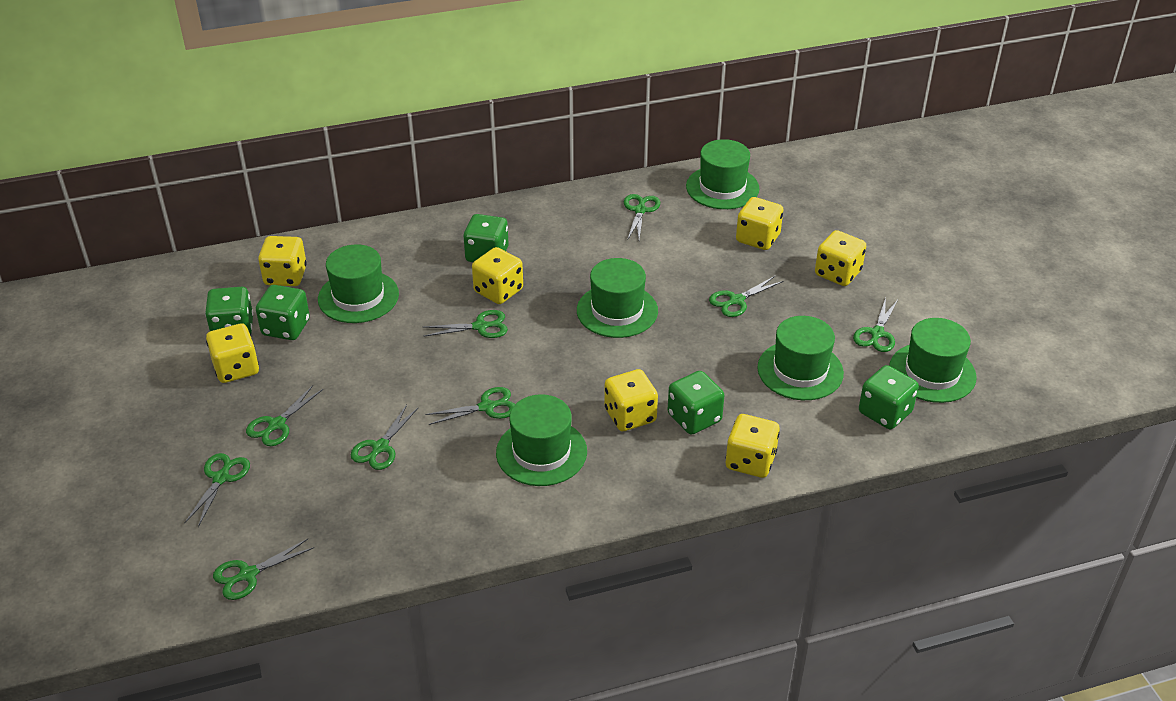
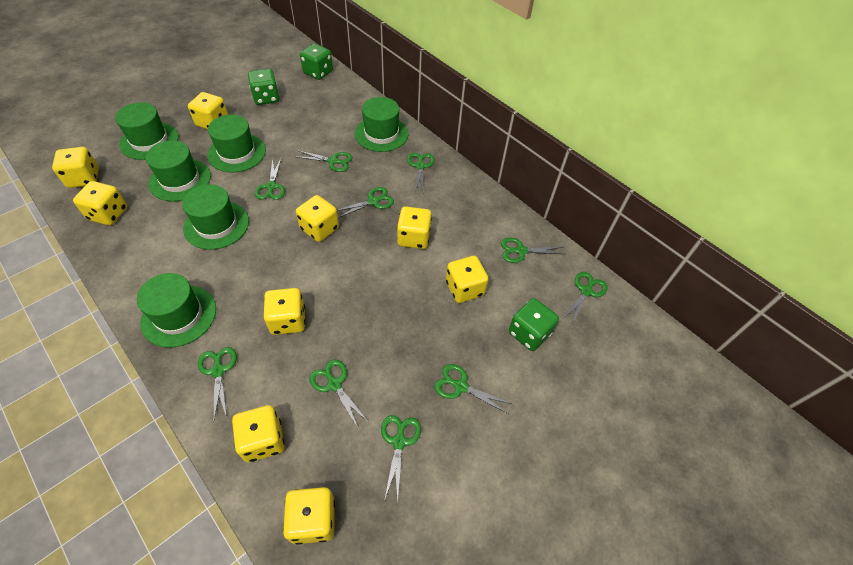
green dice: [205,287,253,335] [256,285,310,340] [463,214,509,262] [668,371,724,435] [859,365,919,429] = 5 -> [248,69,279,105] [300,43,333,80] [509,298,559,351] = 3
green scissors: [184,453,250,527] [213,539,314,600] [246,385,323,446] [351,405,419,470] [424,310,508,338] [425,387,515,425] [624,194,660,240] [709,276,783,317] [853,298,898,352] = 9 -> [198,347,237,419] [255,159,285,200] [297,150,352,172] [309,359,368,430] [337,187,394,218] [381,415,421,501] [407,153,435,194] [435,364,512,414] [501,238,564,263] [562,272,607,324] = 10
yellow dice: [206,323,259,383] [258,236,307,286] [472,247,523,304] [604,369,658,431] [726,414,780,478] [736,197,783,250] [815,230,866,286] = 7 -> [52,147,99,188] [73,181,127,225] [188,92,228,129] [232,405,285,462] [264,288,305,335] [283,487,335,545] [296,195,339,242] [397,206,432,249] [446,256,489,303] = 9

